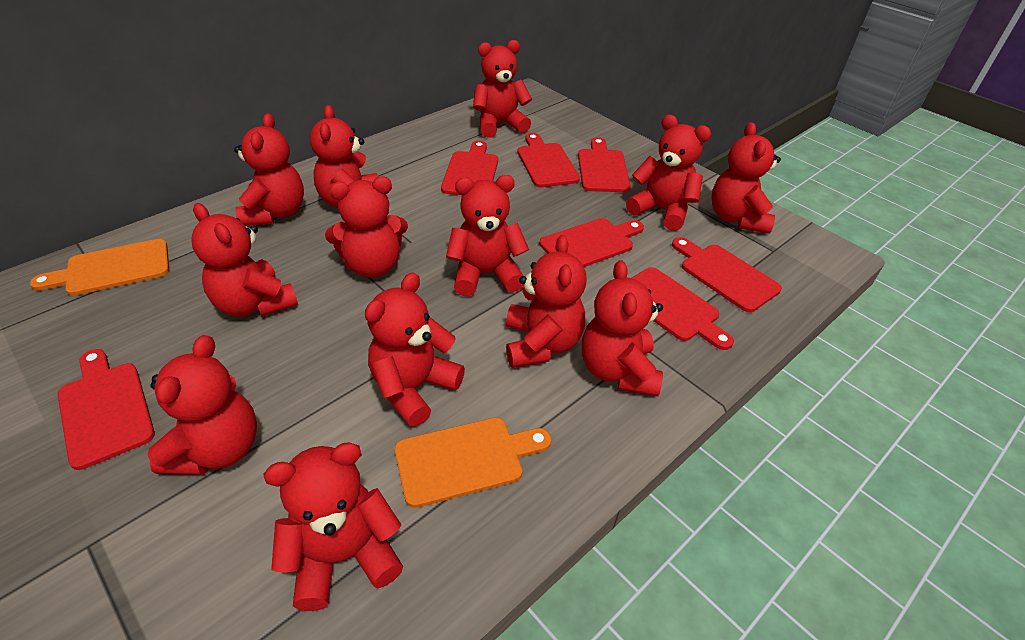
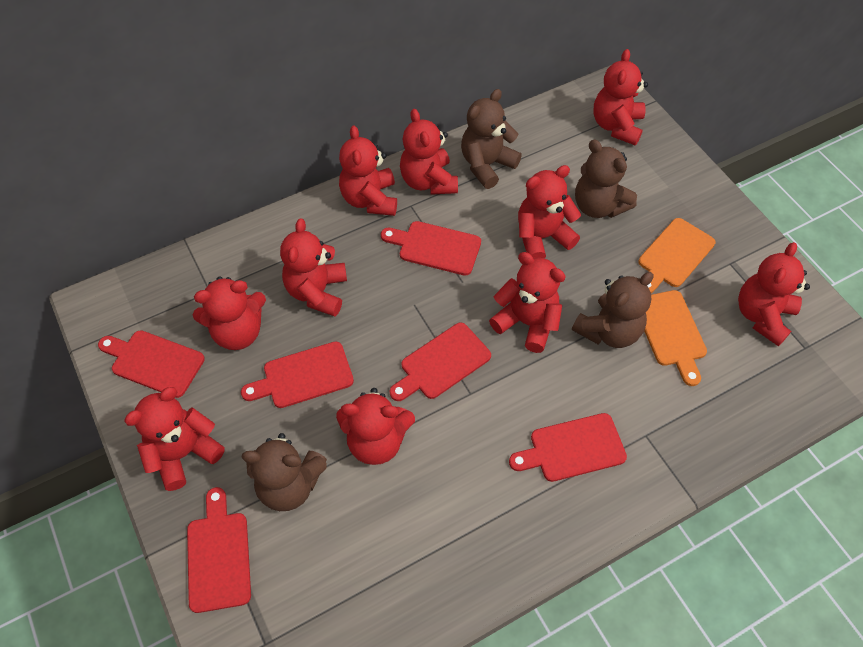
brown teddy bear: none = 0 -> [241,433,327,511] [461,89,522,189] [572,272,654,348] [575,139,637,218] = 4
red cutting board: [57,349,155,470] [441,141,498,195] [518,133,580,188] [539,218,644,267] [578,137,631,192] [632,267,734,350] [672,237,782,312] = 7 -> [98,330,205,398] [187,487,251,613] [241,341,354,408] [381,221,481,276] [390,322,491,401] [509,413,627,482] = 6
red teddy bear: [148,335,257,475] [191,203,298,317] [234,113,304,226] [264,442,403,611] [310,105,378,208] [325,177,408,278] [365,272,465,427] [446,175,529,296] [473,40,532,137] [506,235,587,368] [582,260,663,396] [626,115,711,231] [711,122,781,234] = 13 -> [124,387,225,491] [193,277,266,350] [280,219,347,316] [336,388,415,465] [339,125,397,216] [400,109,458,195] [489,252,566,353] [518,165,581,258] [594,49,648,145] [738,242,810,346] = 10

